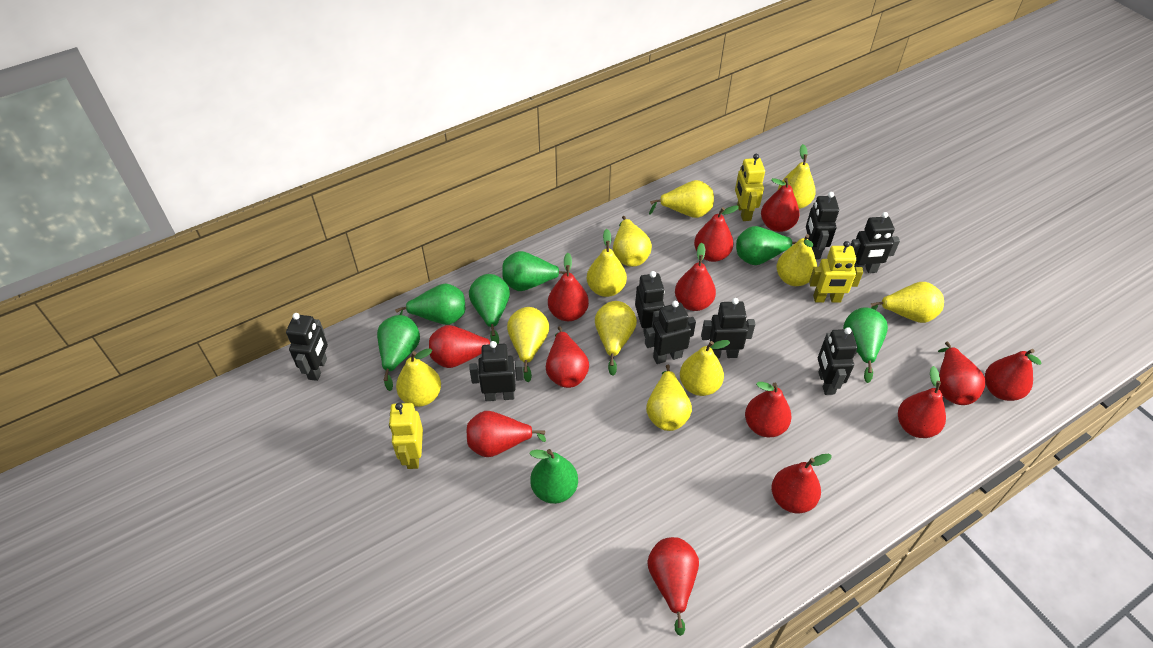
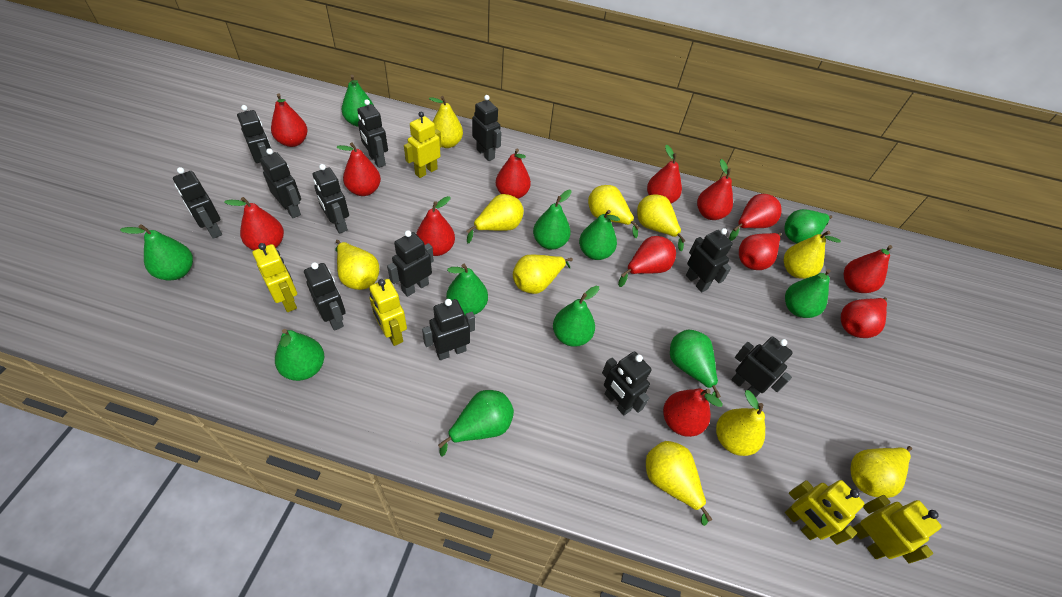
black robot: [286,313,328,381] [469,341,524,401] [635,271,665,336] [645,301,696,364] [701,298,755,358] [806,192,839,259] [818,327,857,395] [850,212,900,273] = 8 -> [173,167,222,239] [237,105,271,170] [260,148,301,218] [304,262,346,331] [313,164,349,234] [357,99,388,168] [387,230,434,297] [422,299,475,360] [472,95,502,161] [602,351,652,416] [686,228,733,292] [731,337,793,397] = 12
green pear: [377,315,420,391] [395,283,465,325] [469,274,510,344] [502,251,570,291] [529,449,578,504] [736,226,796,265] [843,307,888,383] = 7 -> [120,224,193,280] [275,329,324,381] [342,75,373,127] [438,390,514,457] [446,264,488,315] [533,190,572,250] [553,286,599,347] [579,210,620,260] [670,330,721,405] [784,209,832,243] [785,269,831,318] = 11
yellow pear: [396,349,441,407] [507,307,549,382] [587,229,627,297] [595,301,637,376] [613,216,652,267] [646,365,692,431] [649,180,714,218] [680,340,730,396] [776,234,817,286] [778,144,816,209] [871,282,944,323] = 11 -> [335,240,379,290] [429,96,463,148] [467,194,524,243] [513,254,573,294] [588,185,639,238] [637,195,685,251] [646,441,712,526] [716,390,765,456] [784,231,841,279] [850,446,912,498] = 10
yellow robot: [389,403,423,469] [735,154,765,221] [809,241,863,303] = 3 -> [253,243,297,312] [369,279,407,346] [404,111,442,178] [785,480,864,545] [853,495,942,563] = 5

